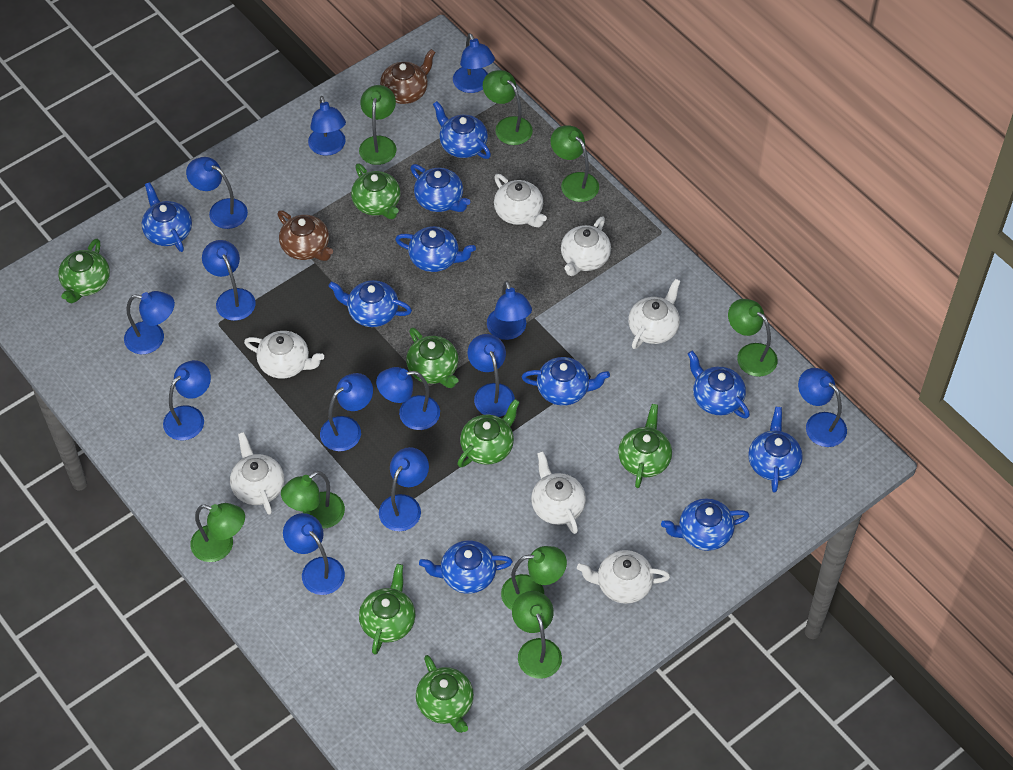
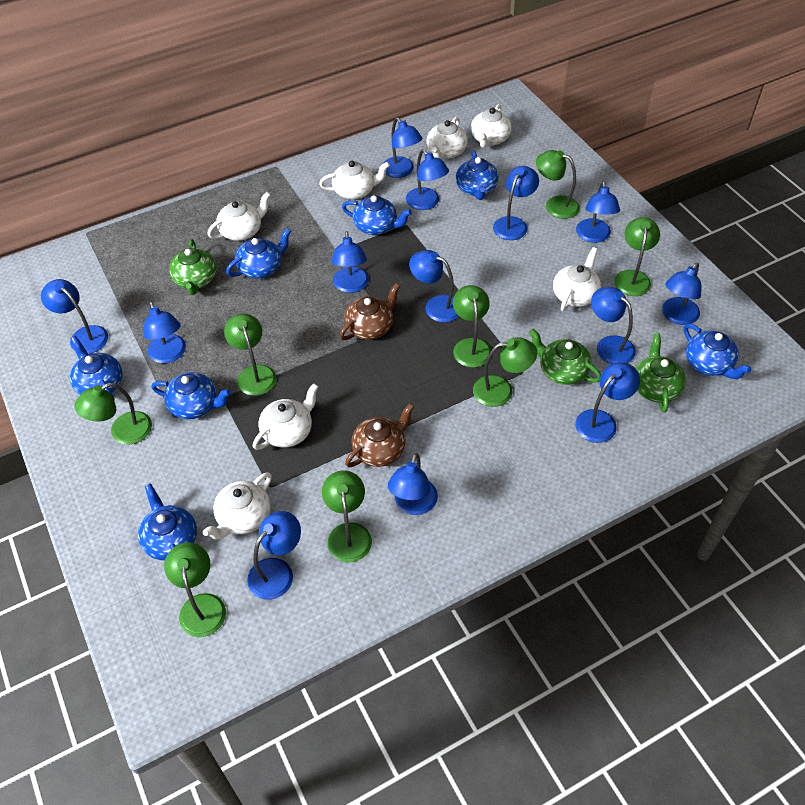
blue teapot: [142,182,192,252] [328,280,412,327] [395,226,476,272] [410,164,470,212] [419,541,513,594] [433,101,491,159] [521,357,610,406] [661,498,749,551] [688,351,750,419] [748,407,803,492] = 10 -> [70,336,123,401] [138,484,197,561] [151,372,231,419] [226,228,291,279] [342,195,412,235] [456,151,499,200] [684,324,752,379] = 7
green teapot: [58,238,110,303] [351,163,401,219] [359,564,415,655] [406,328,458,388] [416,655,474,733] [457,399,520,467] [618,404,672,488] = 7 -> [169,239,216,295] [529,329,601,385] [635,334,686,413] = 3

